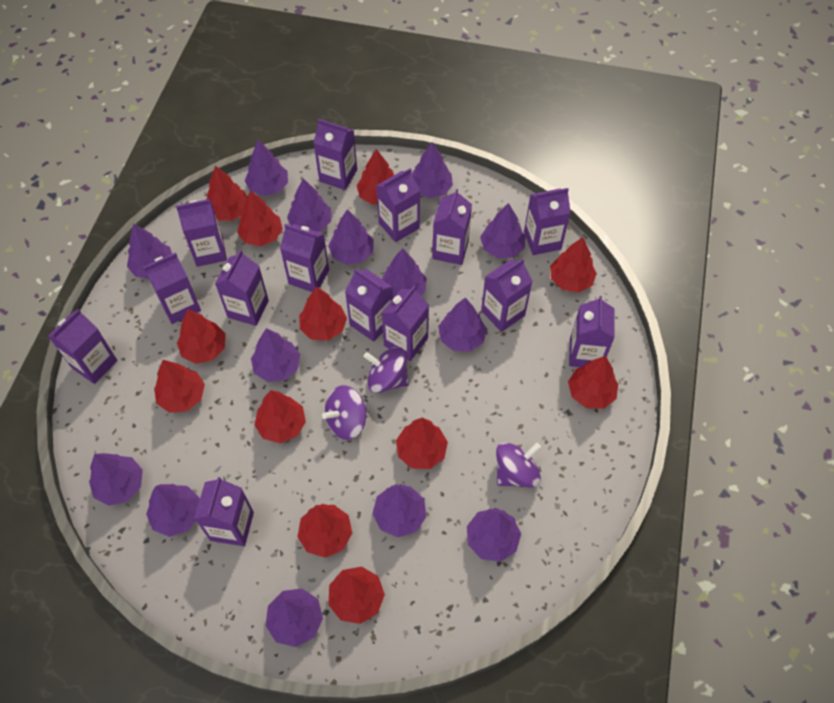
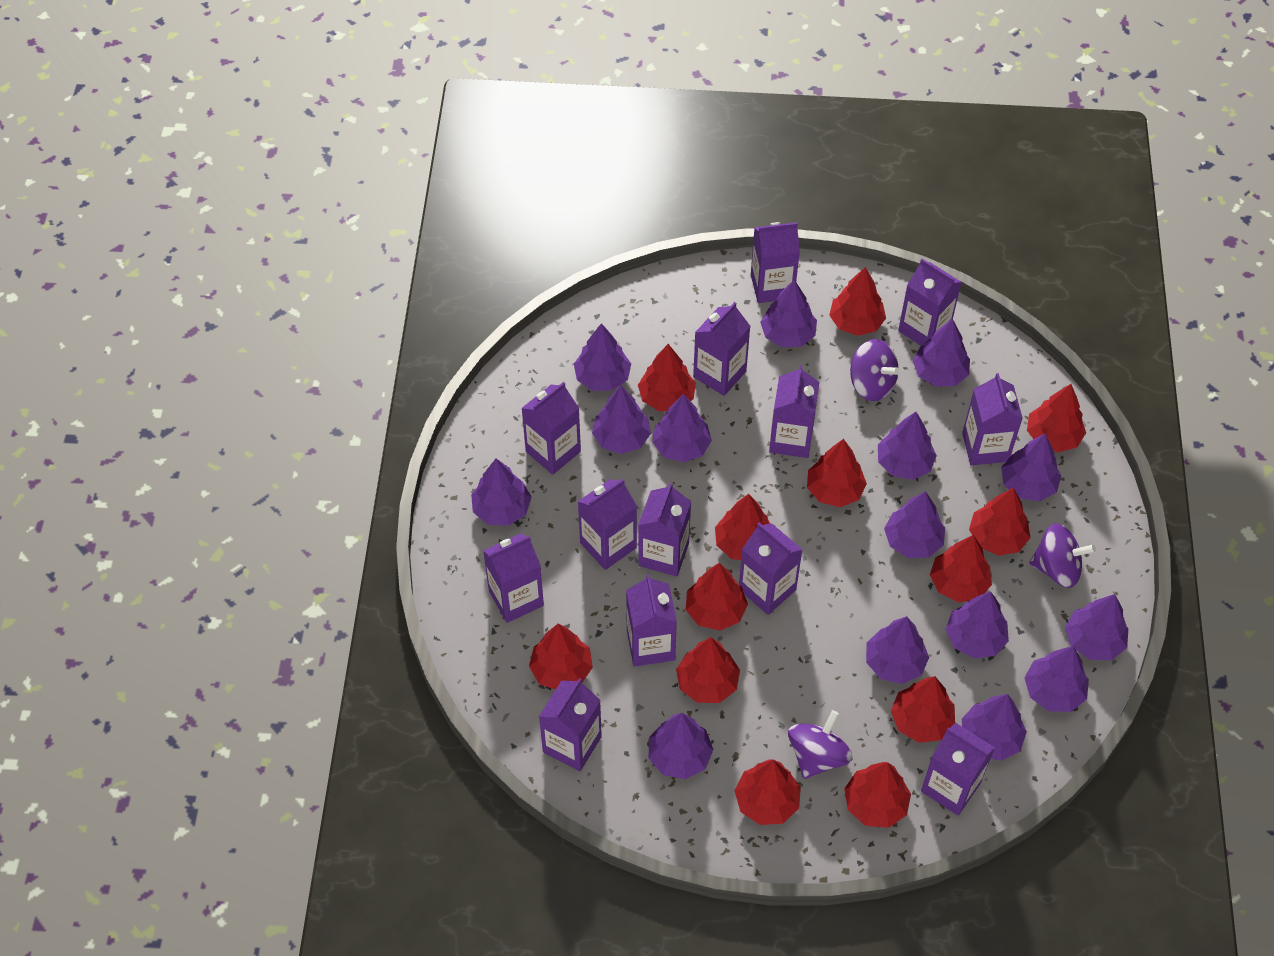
purple carton: [48,309,118,384] [143,253,201,324] [176,199,227,267] [194,477,254,546] [215,250,269,326] [280,224,329,292] [313,119,357,190] [345,268,393,342] [376,168,420,242] [382,286,429,361] [432,189,472,265] [481,259,533,332] [524,188,571,255] [569,296,615,367] = 14 -> [483,533,544,623] [521,382,581,475] [539,678,602,771] [578,479,637,570] [626,574,677,666] [638,483,691,577] [693,302,751,396] [739,523,803,615] [751,222,800,303] [769,365,820,458] [898,259,962,346] [921,723,995,815] [962,373,1023,465] = 13
purple tree: [89,453,143,506] [127,223,172,279] [146,484,200,537] [244,140,288,196] [251,328,300,382] [265,589,323,647] [287,178,332,232] [328,209,374,265] [372,484,427,537] [382,248,427,298] [412,142,453,198] [438,298,487,352] [467,508,521,562] [480,203,526,258] = 14 -> [471,459,532,526] [574,323,631,391] [592,386,651,454] [649,713,714,779] [653,394,712,462] [760,280,817,347] [866,616,929,684] [878,412,937,480] [884,491,945,558] [913,319,970,387] [946,591,1009,658] [962,694,1027,761] [1001,433,1061,501] [1024,646,1089,712] [1065,594,1128,660] = 15
red tree: [154,360,205,413] [177,309,226,364] [206,165,247,221] [237,190,283,246] [254,390,306,443] [297,504,352,558] [299,286,347,341] [328,567,385,624] [356,149,394,205] [396,418,448,469] [550,237,597,293] [568,356,618,409] = 12 -> [529,624,593,690] [638,344,696,411] [676,637,740,703] [686,563,748,631] [715,494,770,560] [735,759,801,825] [807,439,867,507] [829,267,886,336] [844,762,911,828] [891,676,955,743] [930,535,992,602] [969,488,1030,556] [1027,384,1086,452] = 13

